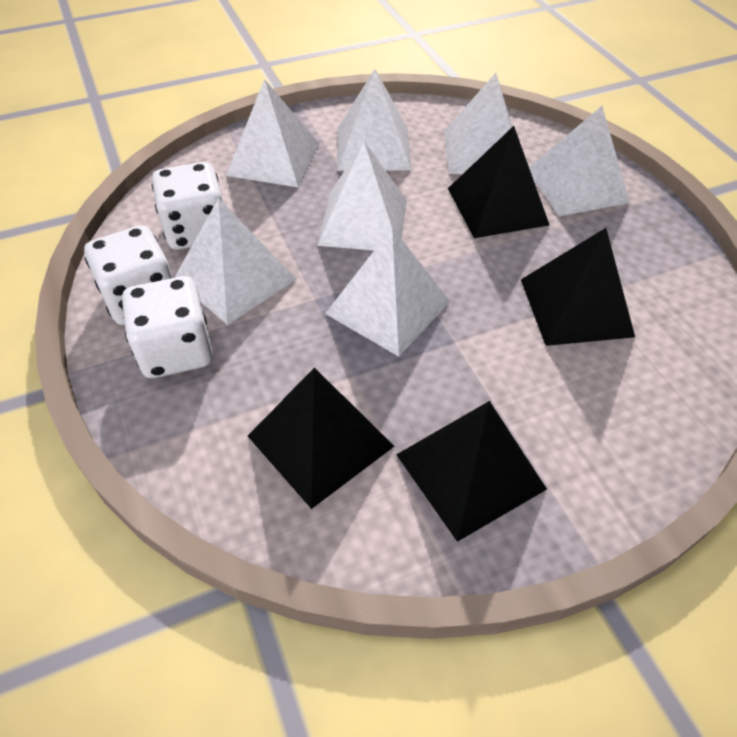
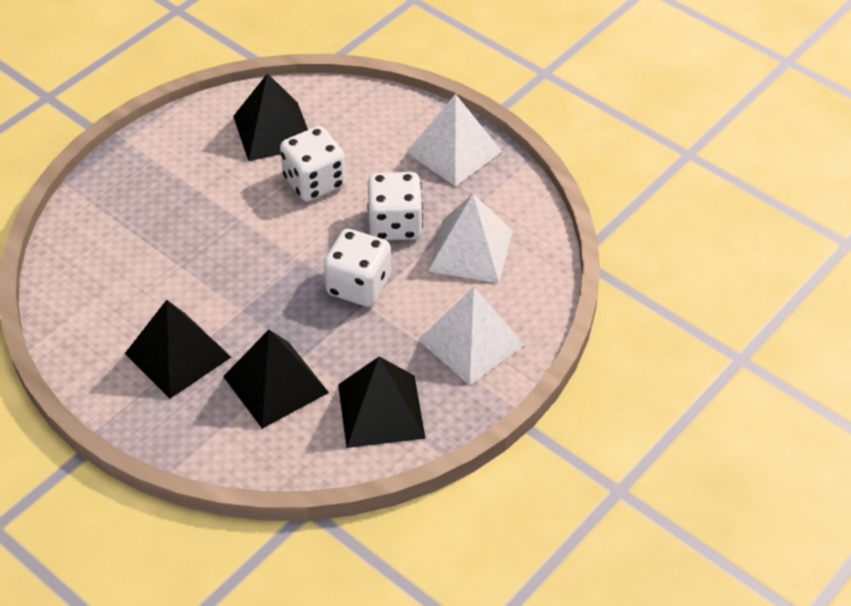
white pyramid: [174,198,297,325] [226,79,319,187] [317,141,407,251] [325,228,450,357] [337,69,412,171] [444,73,513,174] [529,106,630,216] = 7 -> [407,94,502,186] [419,287,525,385] [428,194,513,283] = 3

